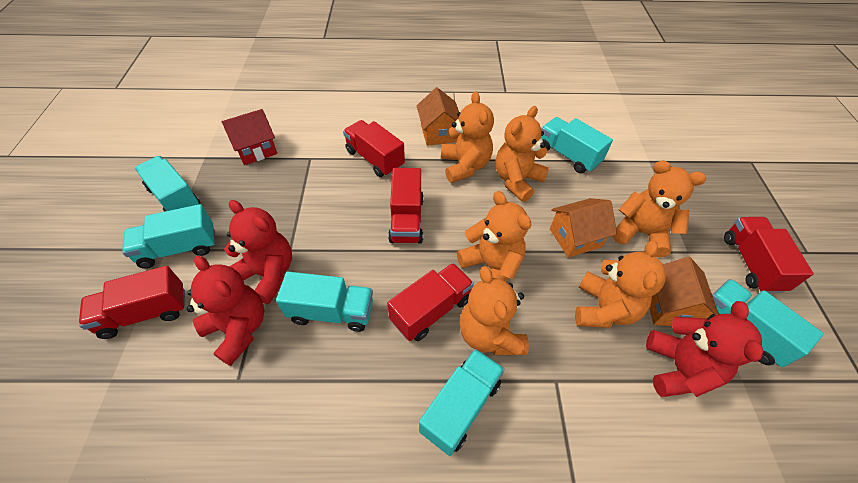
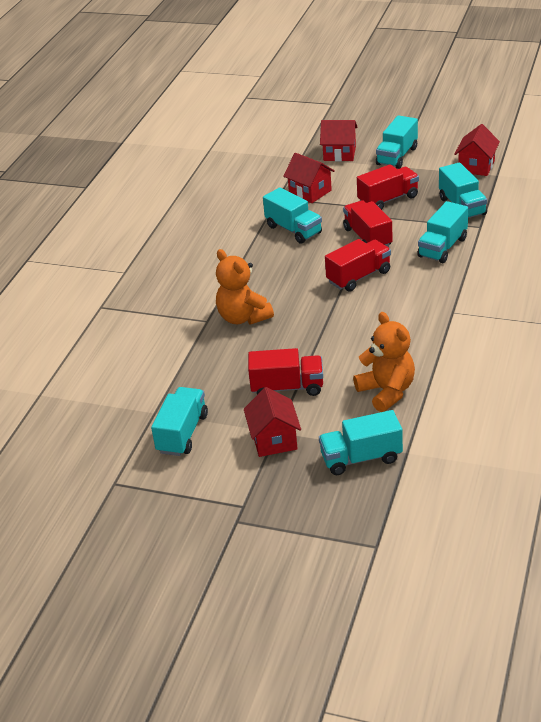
orange house: [417,88,459,146] [550,198,617,257] [649,257,719,326] = 3 -> none = 0
orange teddy bear: [441,92,494,183] [457,191,532,281] [459,266,529,355] [495,106,549,202] [575,240,666,328] [612,160,706,258] = 6 -> [216,249,274,325] [353,312,415,412] = 2
red house: [222,109,277,165] = 1 -> [244,387,301,457] [283,153,335,203] [320,120,358,161] [454,124,500,176] = 4
red teddy bear: [187,256,264,366] [224,200,292,304] [646,301,763,397] = 3 -> none = 0
red truck: [79,266,185,339] [343,120,405,177] [387,263,474,341] [388,168,424,244] [724,217,814,293] = 5 -> [248,348,323,396] [325,239,391,292] [343,200,393,247] [357,164,419,210] = 4

